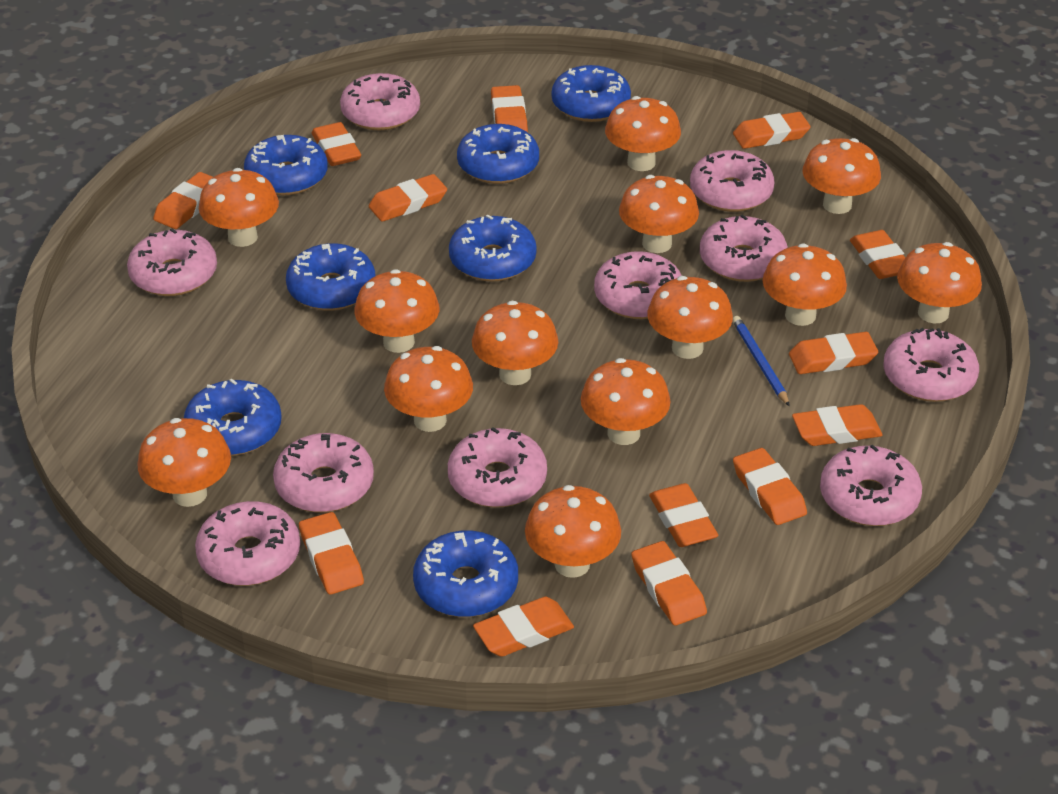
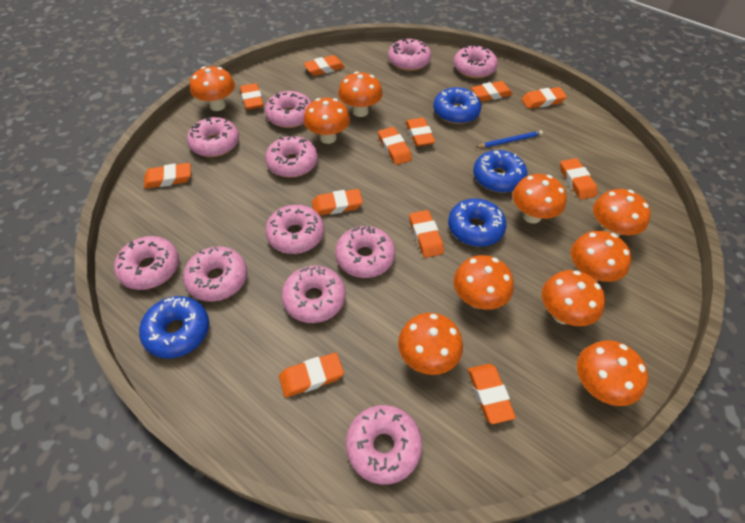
blue donut: [184,379,282,456] [244,135,328,195] [286,243,375,311] [413,531,518,617] [449,214,537,282] [457,124,539,184] [552,65,631,122] = 7 -> [139,296,209,358] [433,87,481,124] [448,198,506,247] [473,150,527,193] = 4
orange eraser: [153,172,213,229] [299,512,364,594] [312,122,361,166] [369,174,447,222] [473,597,574,657] [491,85,528,132] [631,541,707,626] [649,483,718,547] [733,112,811,149] [733,448,807,525] [789,332,878,374] [792,404,882,446] [850,230,905,279] = 13 -> [144,163,191,189] [240,83,264,110] [279,353,344,398] [303,55,345,76] [312,189,363,215] [378,127,412,165] [405,118,435,147] [409,210,444,258] [468,364,516,424] [471,81,513,101] [521,87,567,109] [560,158,597,200] = 12
orange mushroom: [137,418,231,507] [199,168,279,247] [354,269,439,353] [384,346,473,432] [472,301,558,385] [525,485,621,578] [581,358,670,445] [605,96,681,171] [619,175,699,253] [647,276,733,359] [763,243,847,326] [802,138,881,214] [897,242,982,323] = 13 -> [190,66,235,111] [303,98,350,144] [338,71,383,117] [398,313,463,375] [453,255,514,310] [512,174,567,224] [542,270,605,326] [571,231,631,282] [577,340,648,406] [593,189,651,237] = 10
pink donut: [127,228,217,296] [195,501,300,586] [273,433,374,512] [340,73,420,130] [448,427,547,507] [594,251,682,319] [690,150,775,212] [700,215,788,282] [820,445,922,526] [883,328,979,402] = 10 -> [114,236,179,290] [183,247,247,302] [187,117,239,157] [265,91,311,128] [265,135,318,178] [265,205,324,254] [282,265,346,323] [335,226,395,278] [346,405,422,485] [388,39,431,71] [454,45,498,79] = 11

